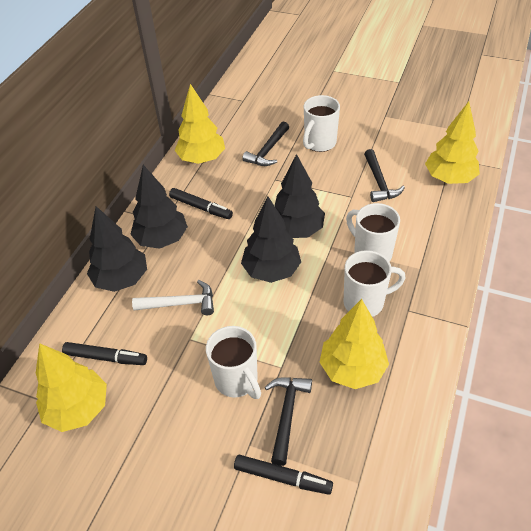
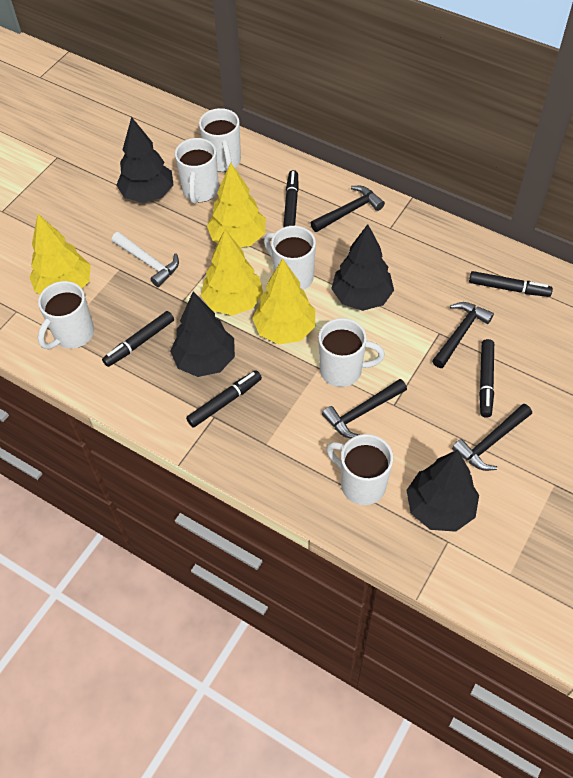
black hammer: [242,121,289,166] [265,377,312,466] [364,149,405,202] = 3 -> [311,186,385,232] [322,379,407,438] [432,302,494,368] [452,404,532,471] = 4
black marker: [62,342,147,365] [169,188,233,219] [234,455,333,495] = 3 -> [102,311,174,367] [186,370,262,427] [283,170,299,228] [469,271,553,297] [479,339,494,417] = 5
white mug: [206,326,261,399] [303,95,340,152] [344,250,405,317] [346,203,400,262] = 4 -> [38,281,94,349] [175,138,219,204] [199,108,241,172] [264,226,316,290] [318,318,385,387] [326,434,393,505] = 6

